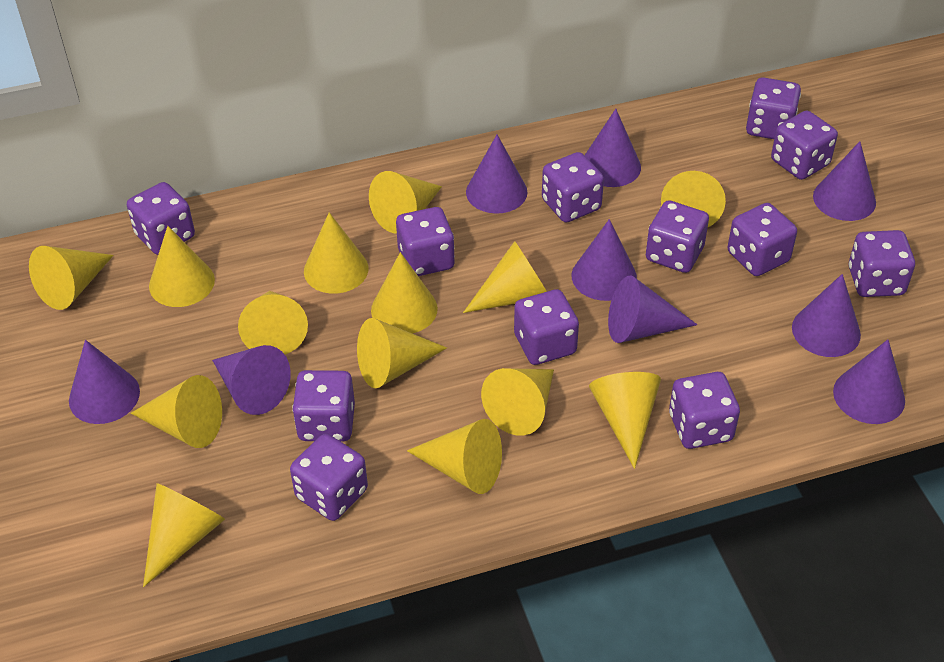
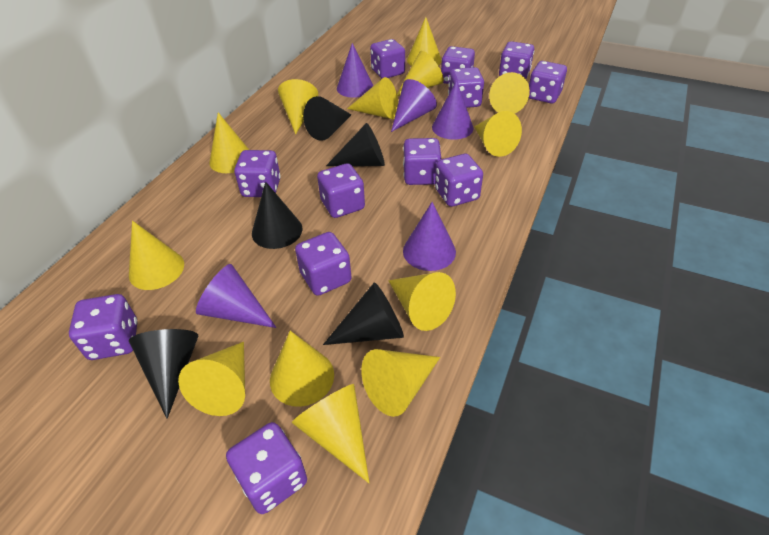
black cone: none = 0 -> [129,329,198,419] [252,182,302,249] [303,96,351,141] [323,282,404,345] [326,123,385,166] = 5
purple cone: [69,340,140,424] [212,345,291,415] [466,135,528,214] [572,219,637,301] [585,109,641,187] [608,276,698,343] [792,274,861,357] [813,141,876,221] [833,340,905,424] = 9 -> [196,264,277,328] [337,43,373,98] [391,79,437,132] [403,202,456,271] [432,80,474,140] = 5
yellow cone: [29,246,114,310] [131,375,222,448] [143,483,225,587] [149,226,215,307] [238,291,308,354] [304,212,369,294] [357,318,447,388] [369,171,442,233] [371,252,438,334] [407,419,502,494] [463,241,547,313] [481,368,554,436] [589,372,661,469] [661,171,726,227] = 14 -> [129,221,184,290] [178,342,245,416] [209,112,249,173] [270,331,334,407] [278,79,318,135] [292,384,369,483] [347,77,398,119] [361,349,440,417] [388,272,456,331] [397,51,444,96] [407,17,442,66] [474,111,522,157] [489,72,530,114] = 13

